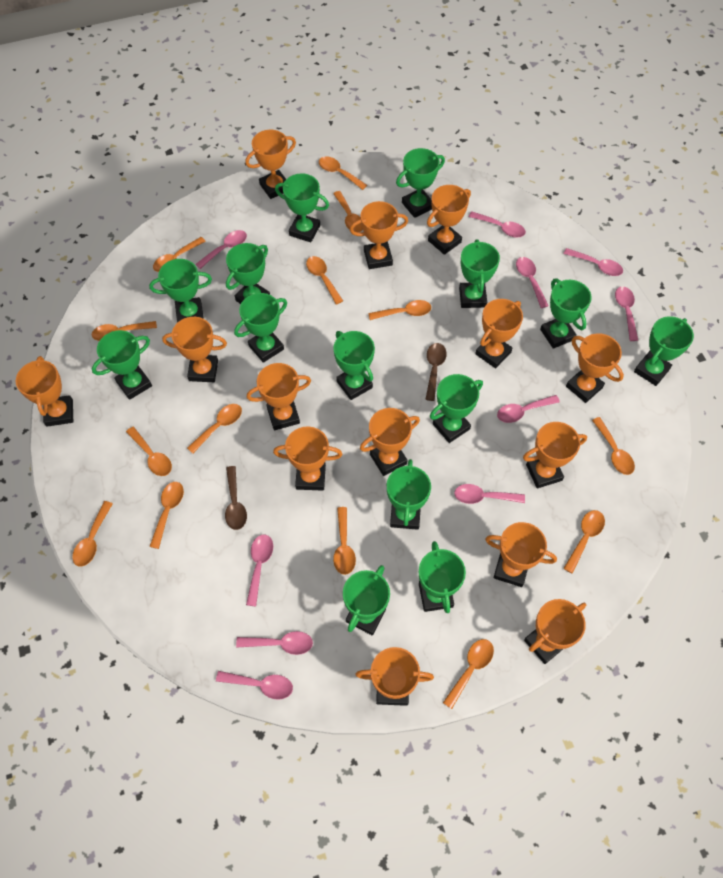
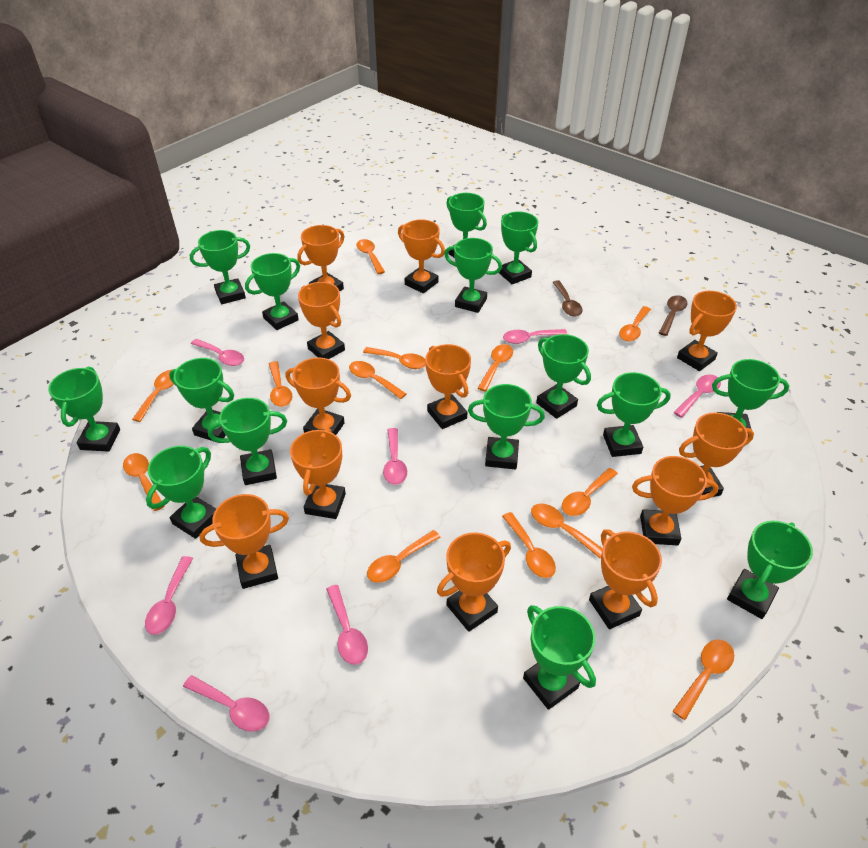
green trophy: [92,330,152,400] [149,259,212,323] [226,243,270,304] [234,293,287,363] [275,173,329,242] [334,331,375,400] [343,565,390,635] [387,459,431,530] [396,148,445,218] [419,541,466,613] [430,374,483,443] [459,239,500,308] [540,279,592,349] [634,316,694,386] = 14 -> [48,367,120,452] [146,446,216,539] [169,358,234,443] [190,230,250,304] [208,398,287,485] [245,253,300,330] [444,238,502,313] [446,193,487,258] [468,384,545,469] [499,212,538,284] [523,605,596,710] [536,334,591,419] [597,372,671,457] [712,359,789,436] [727,521,813,619] = 15
orange spoon: [72,501,113,567] [92,321,157,341] [126,427,172,476] [149,482,184,549] [153,237,206,272] [187,404,242,454] [306,256,343,305] [319,156,367,190] [333,191,363,232] [333,507,356,575] [368,300,431,320] [443,639,494,709] [563,510,605,574] [592,417,635,475] = 14 -> [123,453,165,511] [132,370,174,422] [269,361,292,407] [349,361,406,399] [356,239,385,274] [363,347,426,369] [367,530,441,583] [478,344,513,391] [502,512,556,578] [531,503,603,558] [562,468,618,516] [619,306,651,341] [673,639,734,720] = 13
orange trophy: [16,356,73,427] [162,317,227,382] [245,130,296,199] [247,363,311,430] [273,426,342,491] [350,201,408,269] [356,647,434,706] [360,408,420,476] [427,185,471,255] [475,299,523,368] [485,522,557,587] [523,422,587,488] [524,599,586,664] [566,333,624,403] = 14 -> [199,494,289,589] [286,357,351,435] [290,428,346,519] [297,225,345,291] [298,282,345,359] [398,219,445,293] [425,344,471,429] [437,532,511,632] [589,529,662,629] [632,456,719,545] [677,291,737,371] [679,413,754,497] = 12
pink spoon: [196,230,247,269] [216,671,293,700] [236,631,313,655] [246,534,273,606] [454,484,525,504] [469,212,526,238] [497,395,560,423] [516,257,548,308] [563,248,623,276] [615,286,638,341] = 10 -> [145,556,193,635] [183,675,269,732] [191,339,244,366] [326,585,368,665] [383,428,407,485] [503,329,567,344] [674,375,721,418] = 7

